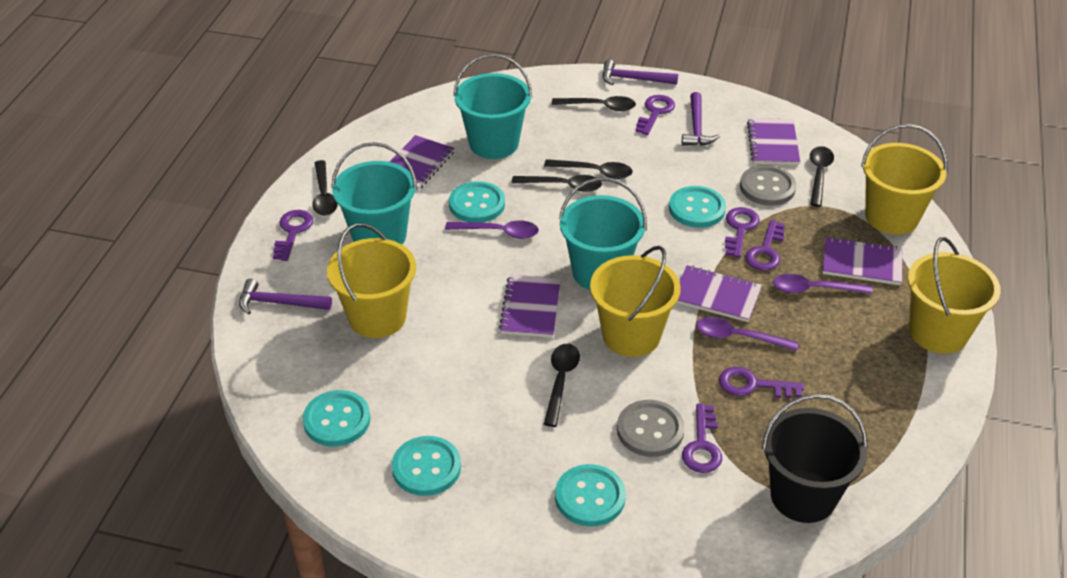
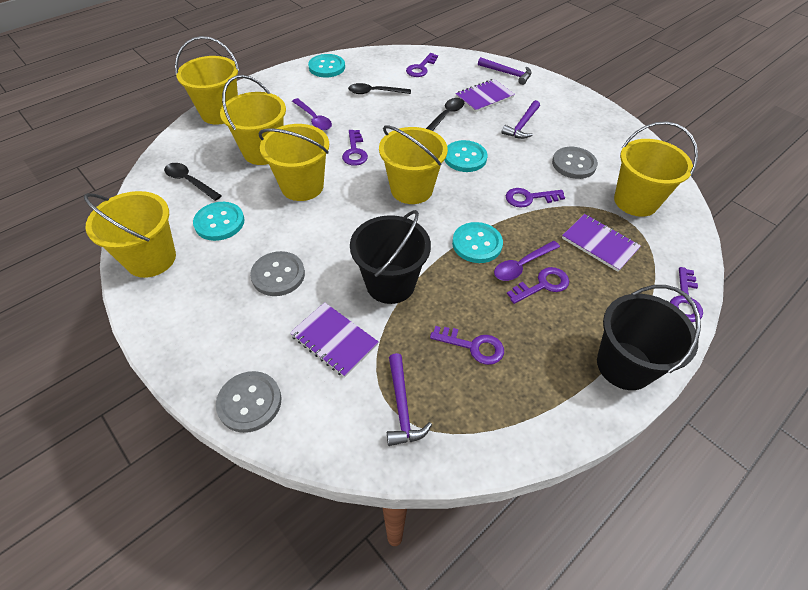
black bucket: [762,394,868,523] = 1 -> [350,210,431,304] [597,285,701,390] = 2
black spoon: [312,160,338,216] [512,175,602,192] [544,159,633,179] [544,344,580,427] [552,96,636,111] [810,146,834,207] = 6 -> [164,163,222,201] [348,83,411,94] [426,98,464,131] = 3
grey button: [617,400,685,457] [740,165,796,206] = 2 -> [216,371,281,433] [250,251,305,296] [552,147,598,179] = 3
purple notebook: [390,135,455,191] [499,275,561,338] [677,265,762,322] [747,118,800,165] [823,237,903,285] = 5 -> [290,302,379,377] [455,79,515,113] [562,214,641,272] = 3
purple spoon: [445,220,539,239] [696,317,799,351] [773,274,873,294] = 3 -> [292,98,332,130] [494,241,560,281] = 2
turquoise bucket: [331,142,417,244] [453,54,532,159] [559,177,647,290] = 3 -> none = 0
turquoise button: [303,390,371,446] [392,436,461,496] [449,181,505,223] [555,464,626,526] [669,186,726,228] = 5 -> [193,202,245,241] [308,54,345,77] [444,140,487,172] [452,222,503,263] = 4
yellow bucket: [327,223,416,338] [590,246,680,357] [861,124,947,235] [908,237,1001,354] = 4 -> [84,191,176,278] [175,36,239,125] [220,75,286,165] [259,124,329,201] [379,125,448,204] [614,122,698,217] = 6

